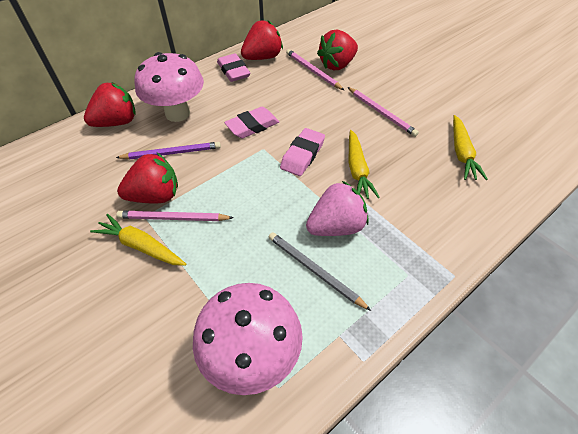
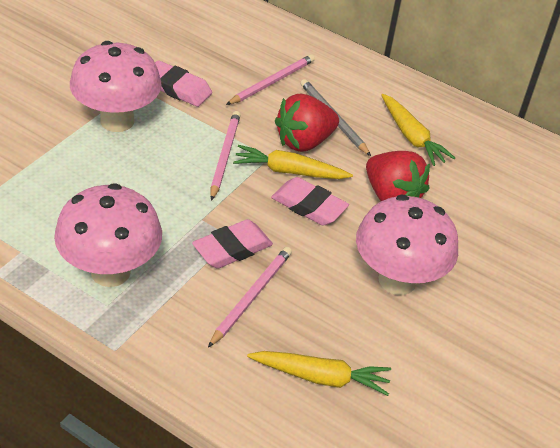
pink mushroom: [135,52,204,122] [193,283,303,395] = 2 -> [54,183,162,287] [70,41,162,132] [356,194,458,295] = 3
pink strawberry: [306,181,369,236] = 1 -> none = 0
purple pencil: [116,142,221,159] = 1 -> none = 0
red strawberry: [84,82,136,127] [117,153,178,203] [241,20,283,60] [317,30,358,70] = 4 -> [275,94,339,152] [366,151,430,201] = 2

